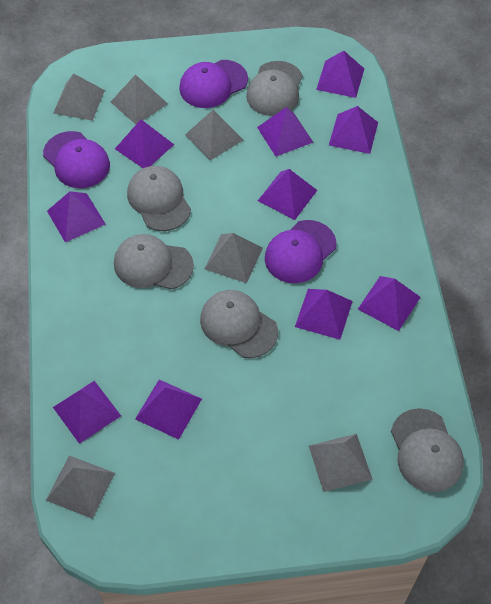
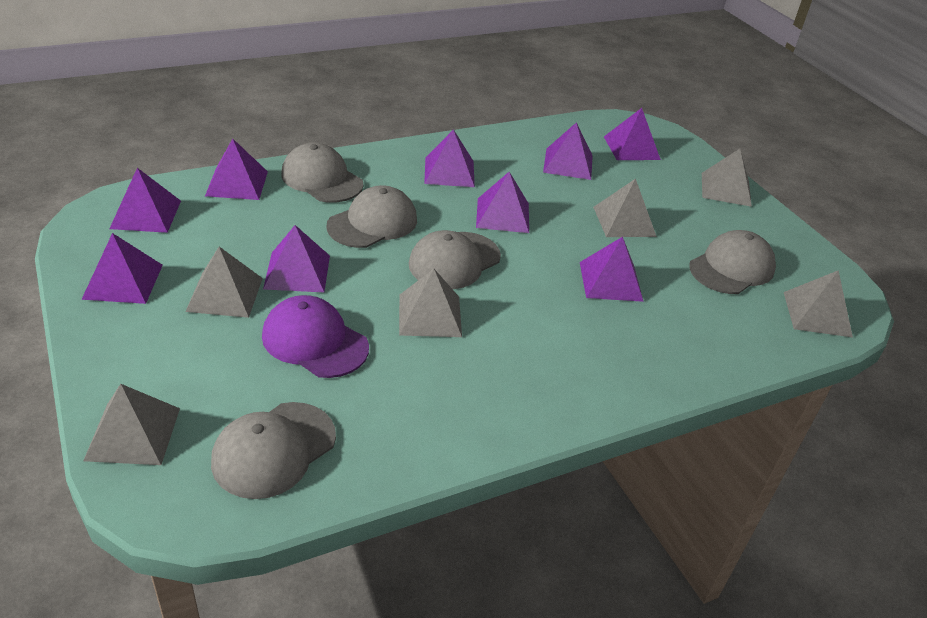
purple cap: [43,131,110,188] [179,60,248,108] [265,220,336,283] = 3 -> [262,295,369,378] = 1
purple pyramid: [47,191,106,242] [53,381,121,444] [115,120,174,168] [135,379,202,440] [257,107,313,156] [258,169,317,220] [295,289,353,340] [316,51,364,98] [329,106,378,154] [358,276,421,331] = 10 -> [81,233,163,304] [109,168,181,233] [205,139,268,200] [263,225,330,292] [424,129,475,187] [476,172,529,233] [543,122,593,180] [580,237,644,302] [604,108,661,160] = 9

